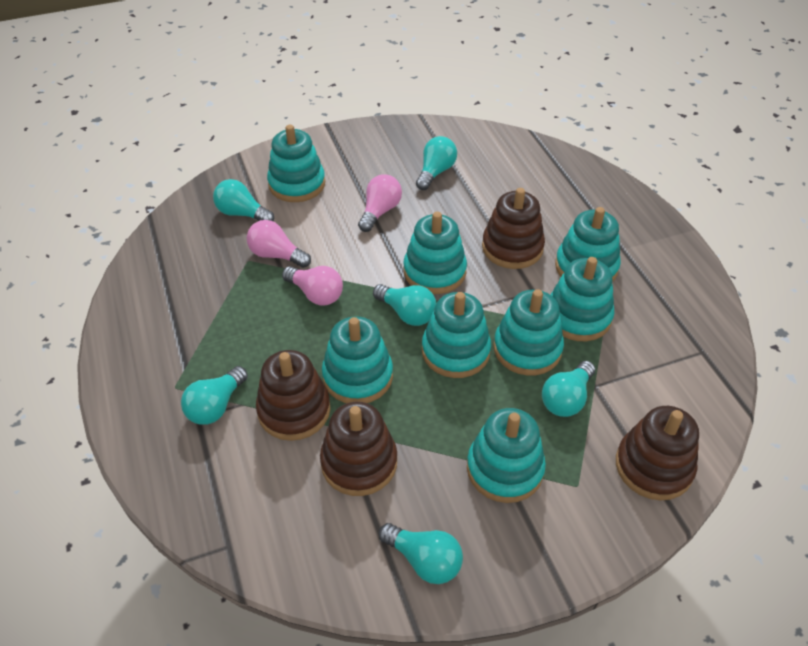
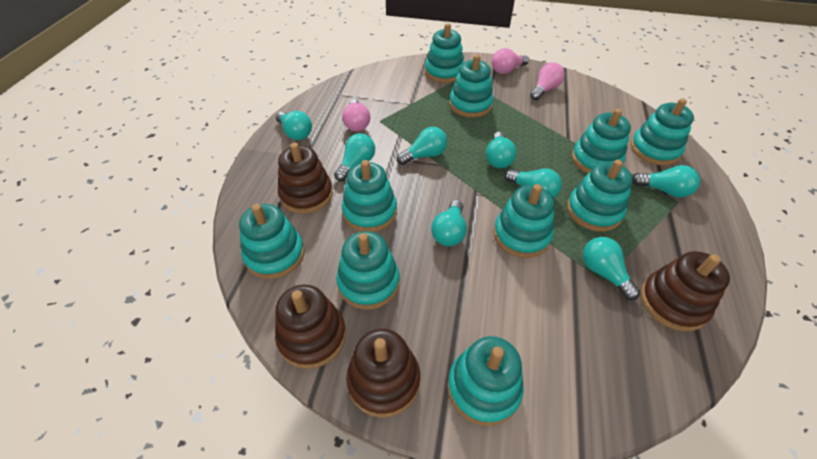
turquoise light bulb: [181,366,248,425] [213,179,274,221] [373,284,436,326] [379,523,463,584] [416,136,457,190] [542,361,595,417] = 6 -> [276,111,312,140] [334,133,375,181] [397,127,447,165] [431,200,467,246] [486,132,517,168] [504,168,562,198] [583,237,640,300] [633,165,700,197] = 8
turquoise stacking toy: [267,125,325,202] [322,316,393,403] [403,212,467,294] [422,292,491,378] [467,408,546,503] [493,289,564,376] [550,257,615,341] [555,207,621,282] = 8 -> [239,204,305,279] [336,231,400,310] [342,160,397,232] [425,23,464,83] [447,336,524,426] [449,54,493,118] [493,184,554,258] [567,159,633,232] [572,109,631,173] [630,98,694,166] = 10

